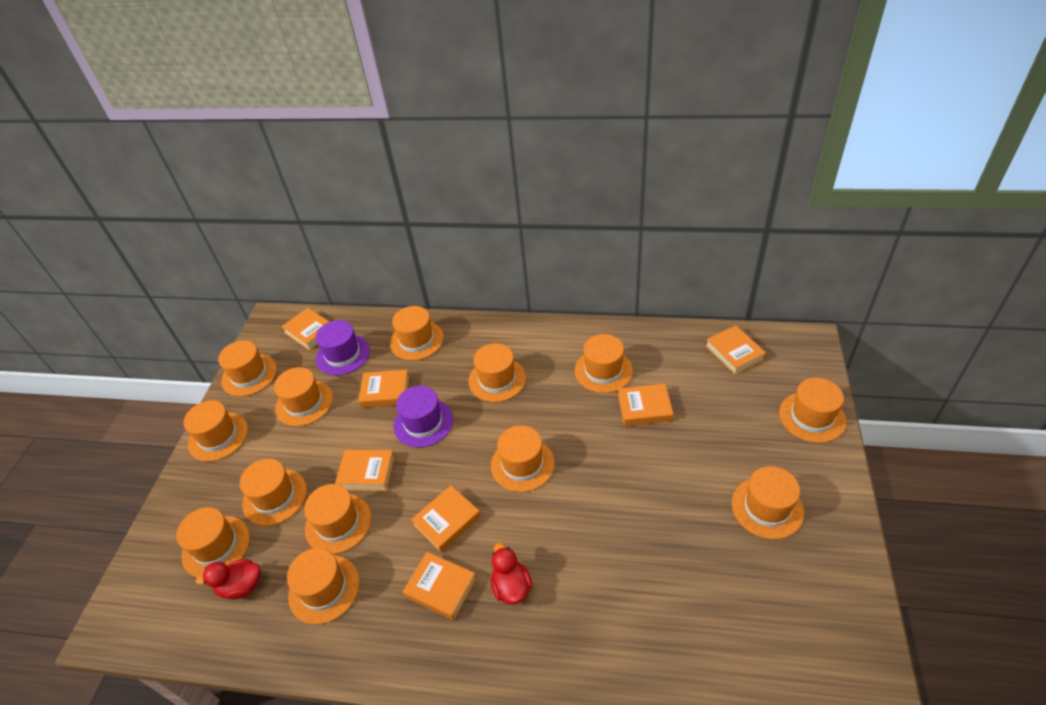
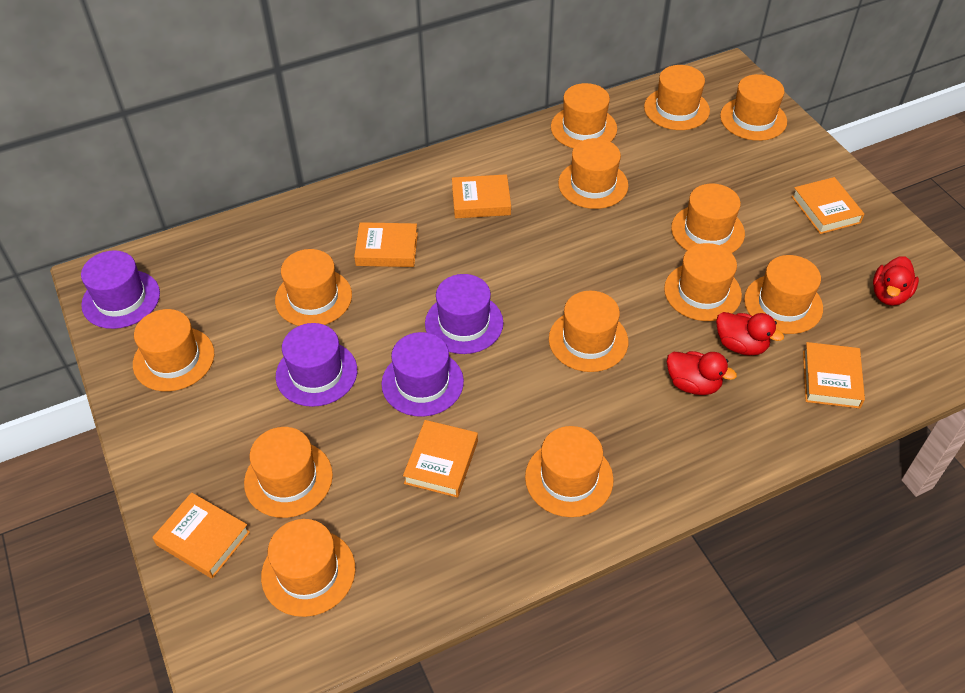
orange book: [281,308,329,351] [335,449,395,491] [358,370,409,408] [403,552,477,620] [411,486,481,552] [618,384,673,426] [705,325,766,375] = 7 -> [152,492,250,579] [354,222,418,267] [403,420,478,498] [452,174,511,218] [792,177,865,234] [803,342,865,409] = 6
purple hat: [316,320,370,375] [394,386,453,448] = 2 -> [81,250,160,329] [276,323,357,407] [381,332,464,417] [425,274,503,354] = 4
red duck: [195,559,261,599] [490,543,532,604] = 2 -> [667,351,737,395] [716,312,784,355] [873,256,919,306] = 3

